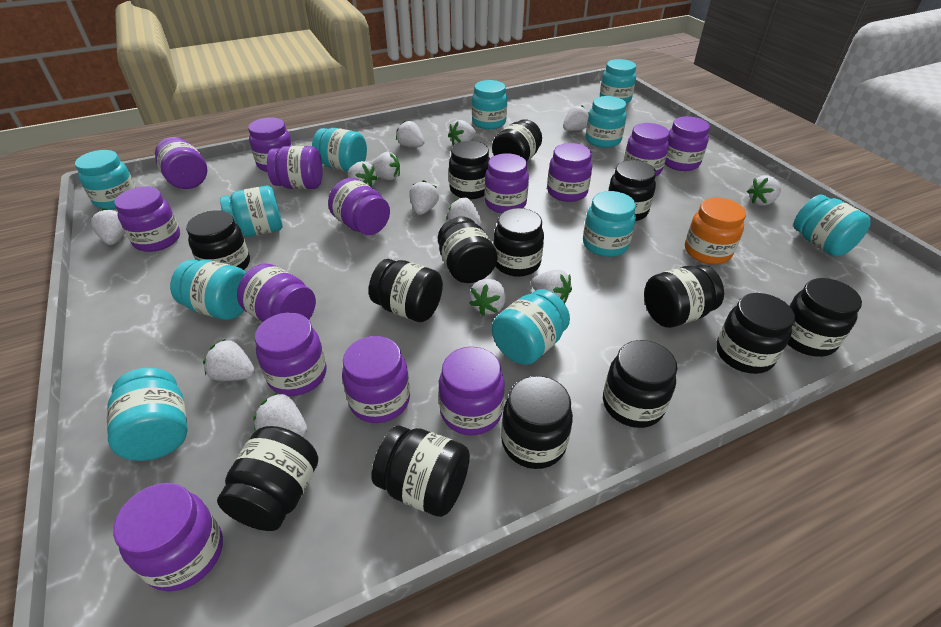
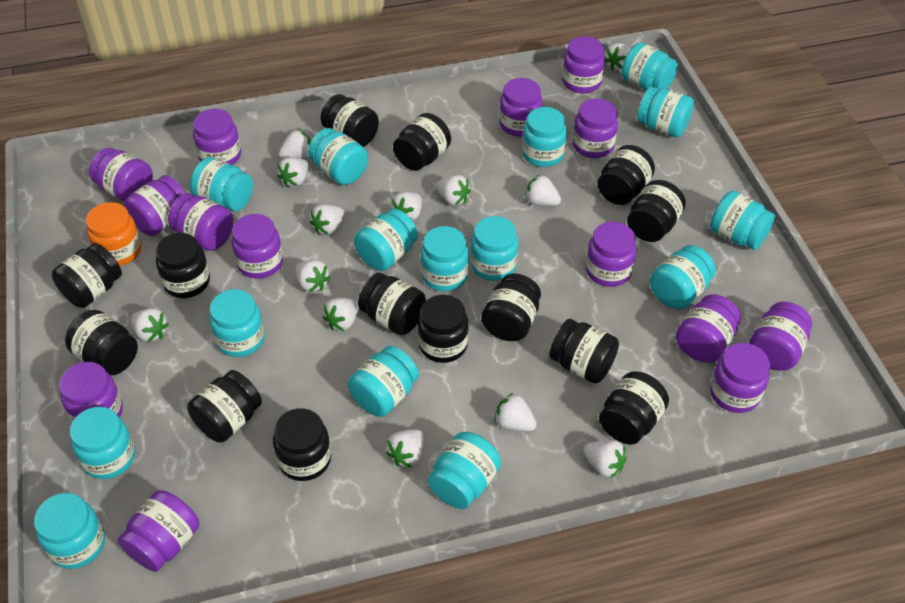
turquoise jar: [75,150,136,210] [107,368,188,461] [170,259,247,320] [220,186,282,237] [312,128,367,172] [472,80,507,129] [492,289,570,365] [583,191,636,257] [586,96,626,148] [600,59,636,104] [793,194,871,257] = 11 -> [34,493,105,569] [70,407,135,479] [190,157,253,211] [209,289,265,357] [308,128,368,185] [348,346,419,417] [354,209,418,271] [420,226,469,291] [428,432,501,509] [470,216,519,281] [522,107,567,167] [621,42,678,91] [637,86,694,137] [650,245,716,309] [710,191,775,250] = 15

